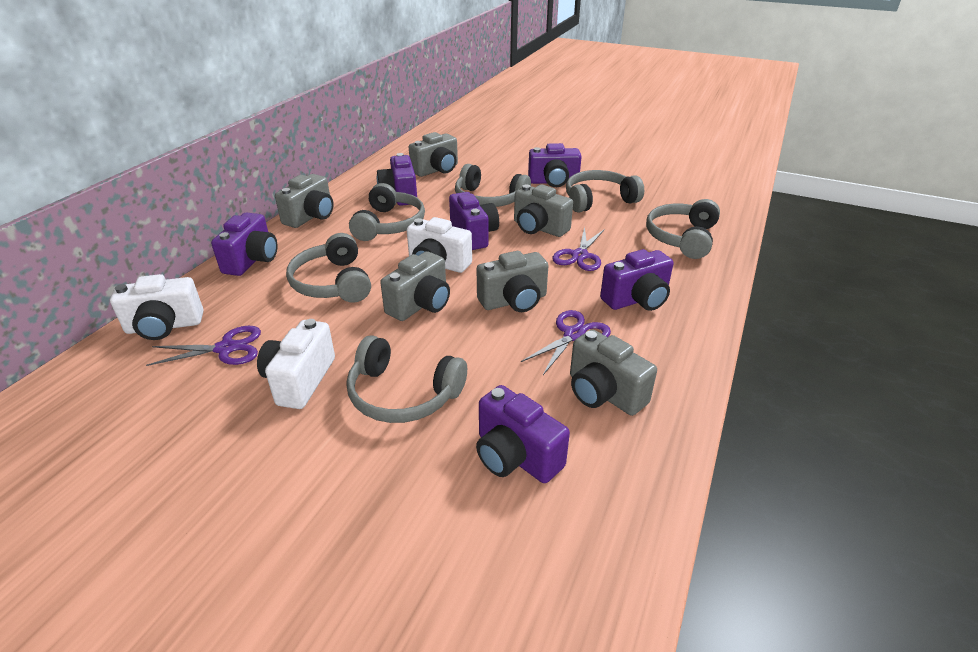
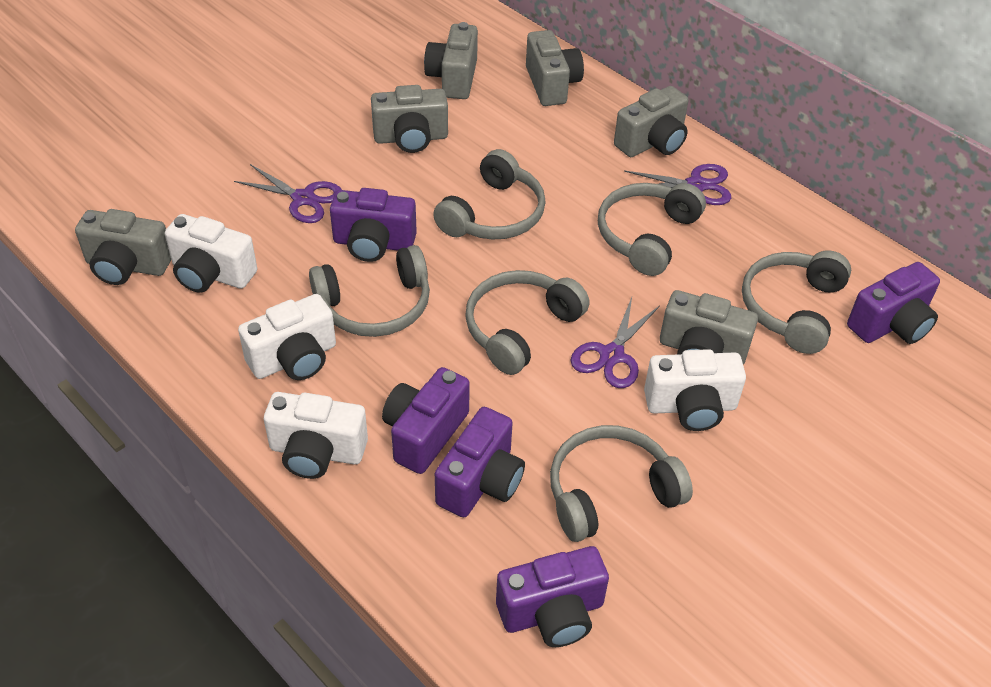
purple camera: [211,213,278,276] [377,153,417,206] [449,192,499,250] [476,385,570,483] [528,143,582,187] [600,249,674,311] = 6 -> [330,188,417,262] [382,367,470,474] [435,407,525,517] [496,546,609,647] [847,262,940,344] = 5
white camera: [110,274,203,340] [257,319,335,409] [407,217,472,273] = 3 -> [165,214,257,293] [238,294,336,380] [264,392,368,479] [644,349,746,431] = 4

